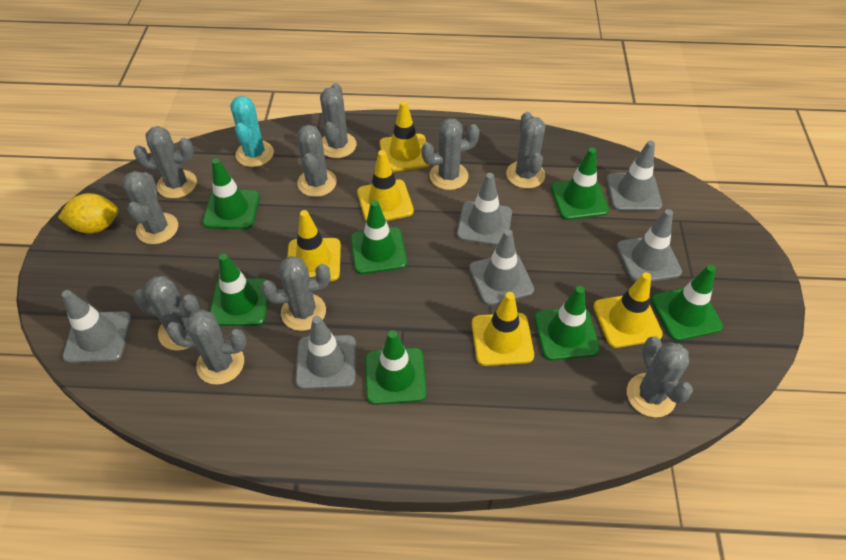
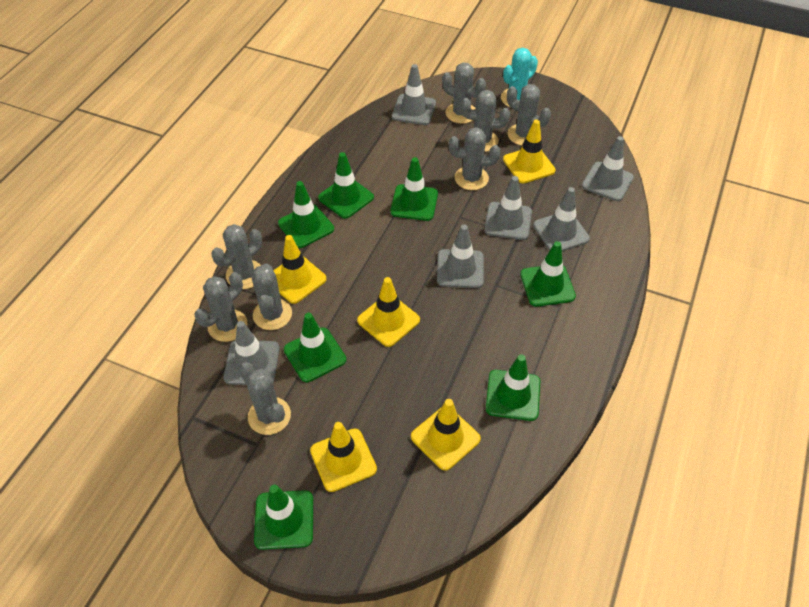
grey cactus: [122,171,178,244] [133,126,197,199] [134,276,200,351] [166,309,247,385] [261,256,331,331] [297,125,337,197] [320,83,357,158] [421,118,480,190] [506,112,545,189] [627,336,693,417] = 10 -> [194,272,248,342] [211,224,262,289] [239,362,291,435] [251,263,292,330] [442,62,486,124] [449,127,500,190] [461,90,510,152] [507,84,551,146] = 8
yellow lemon: [58,193,118,234] = 1 -> none = 0

